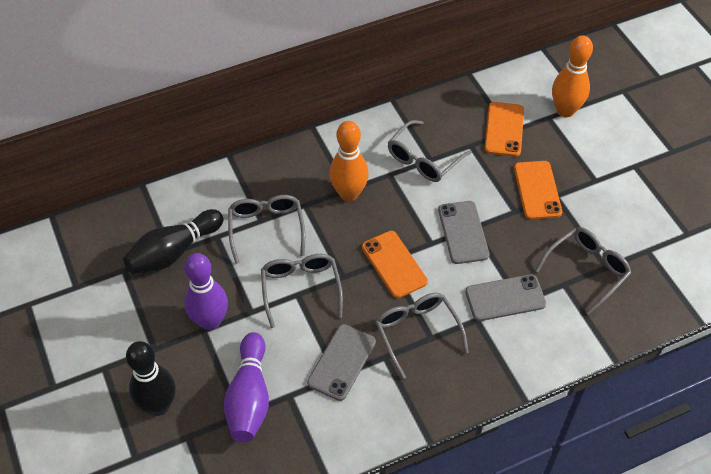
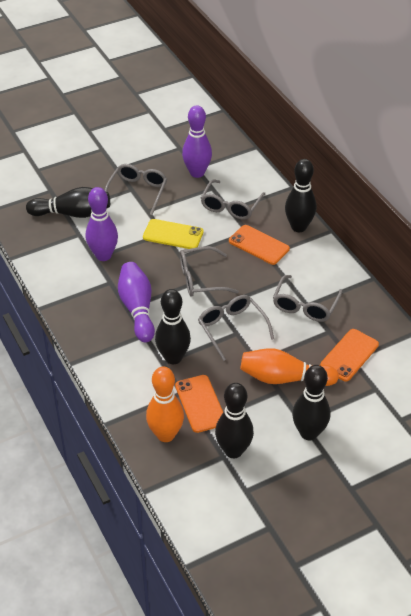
black bowling pin: [123,209,223,274] [126,341,176,416] = 2 -> [26,187,110,218] [155,289,191,364] [215,383,254,458] [285,159,316,232] [292,365,330,440] = 5
grey phone: [307,324,376,401] [438,201,490,264] [465,274,546,321] = 3 -> none = 0
purple bowling pin: [184,253,228,330] [224,332,269,442] = 2 -> [86,187,118,261] [118,262,155,342] [182,105,212,178] = 3
yellow phone: none = 0 -> [143,219,203,249] = 1

